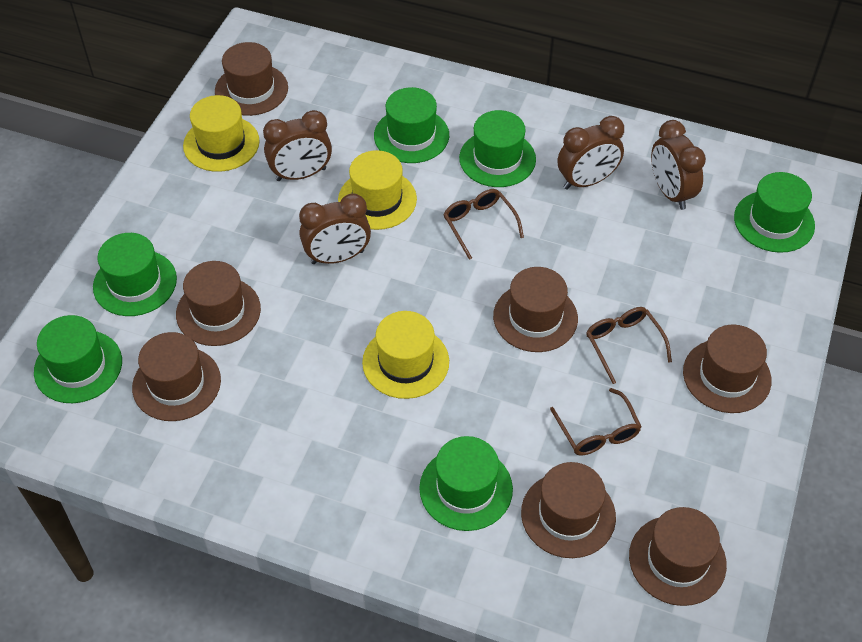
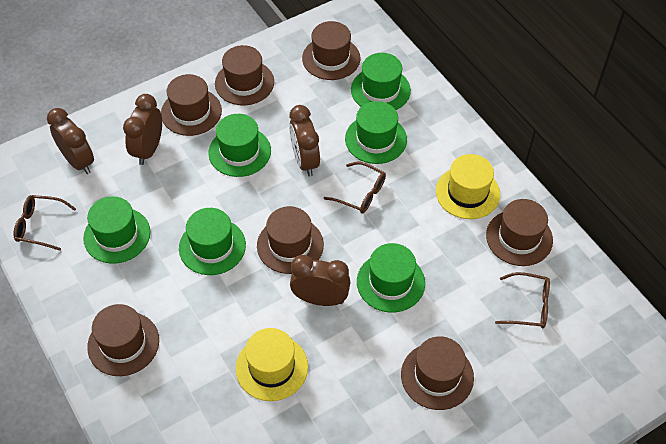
yellow hat: [183,95,260,172] [338,150,417,230] [362,311,449,399] = 3 -> [236,328,308,401] [436,154,500,219] = 2

